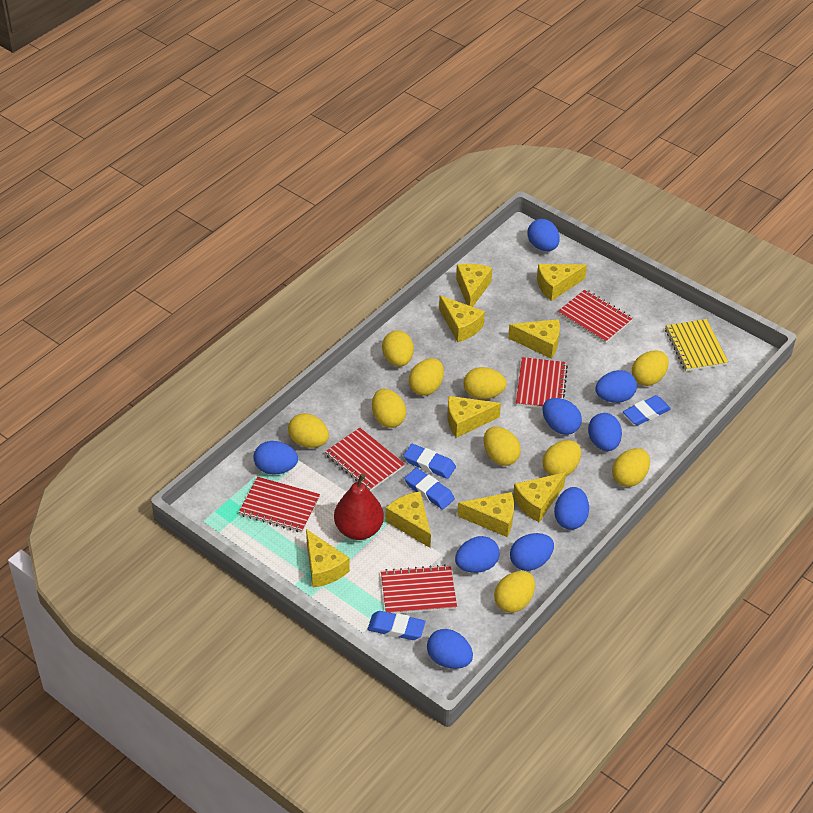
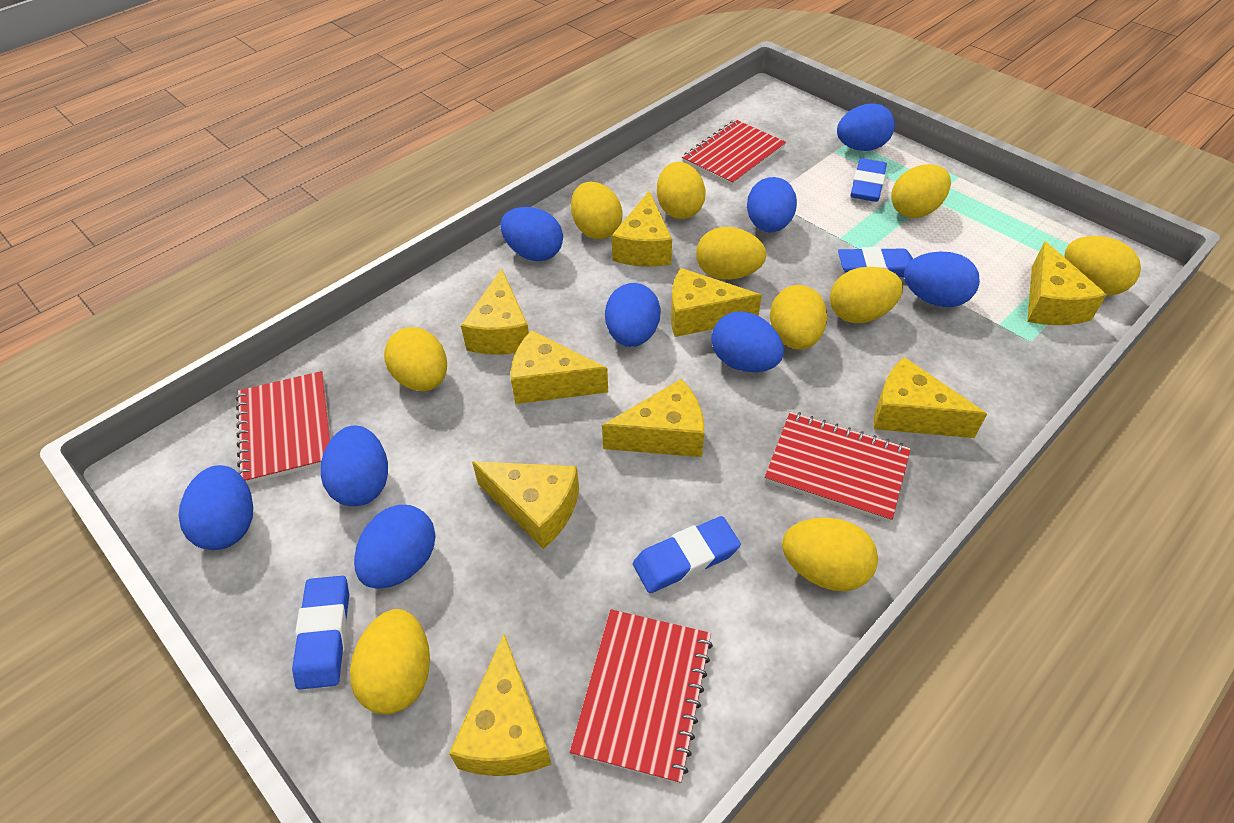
red notebook: [239,477,320,533] [325,428,405,491] [381,565,457,614] [516,357,568,408] [558,289,633,343] = 5 -> [236,371,331,484] [570,609,713,784] [682,120,786,186] [765,412,911,523] = 4
red pear: [334,473,384,540] = 1 -> none = 0
yellow notebook: [665,319,728,371] = 1 -> none = 0

